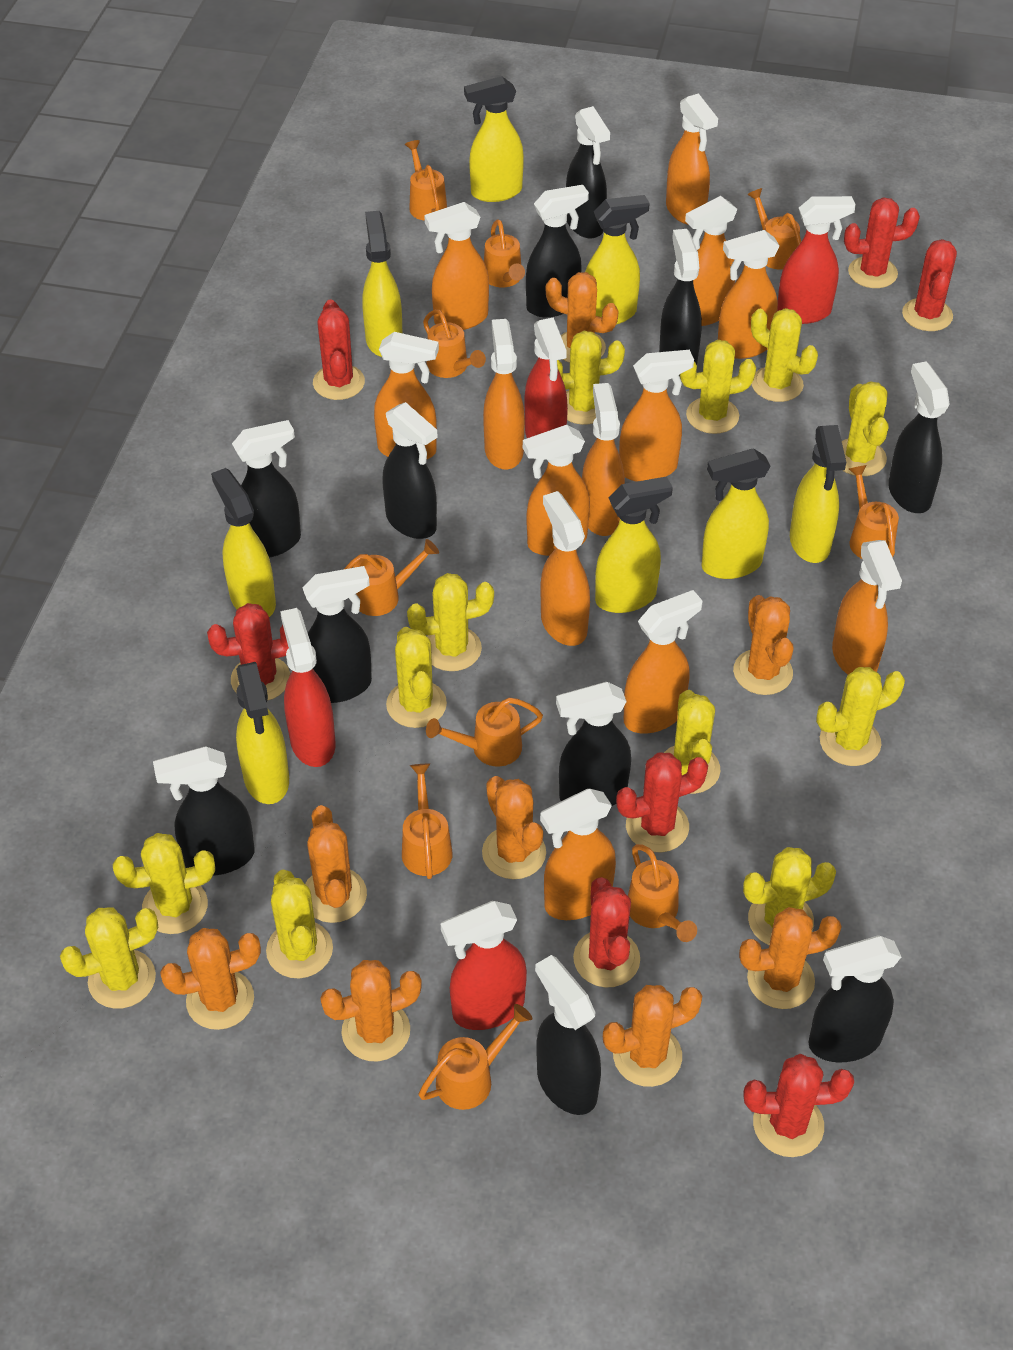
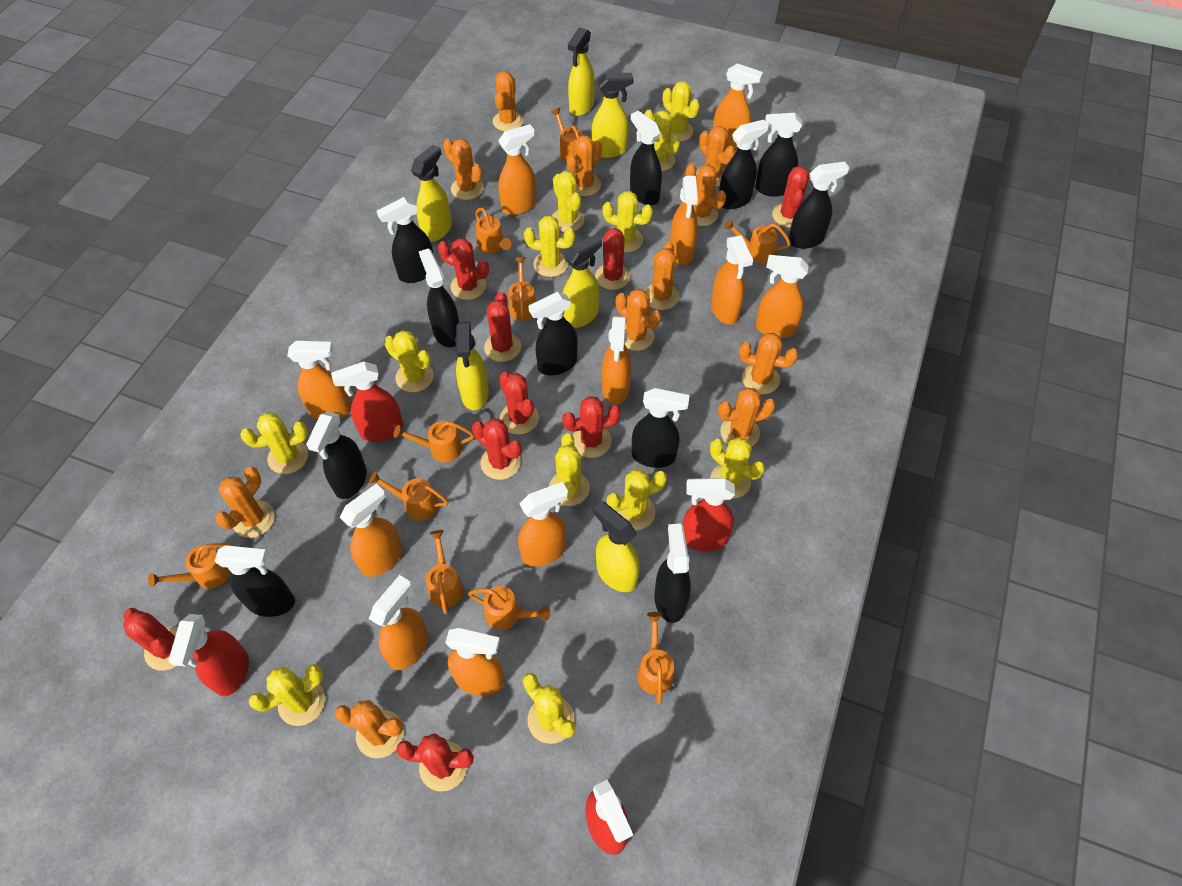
orange cactus: [160,928,261,1030] [305,805,367,923] [320,960,422,1061] [482,776,546,879] [546,272,619,363] [603,985,702,1087] [733,595,793,695] [739,907,842,1009] = 8 -> [215,467,275,538] [334,700,404,759] [443,139,484,200] [493,71,524,131] [567,135,602,196] [616,289,661,351] [645,242,679,310] [685,164,726,226] [697,126,735,187] [718,387,776,447] [739,333,798,394] = 11
orange spray bottle: [374,332,439,459] [424,202,489,330] [483,319,525,470] [523,425,590,556] [540,491,590,646] [540,789,616,920] [582,383,625,536] [619,350,694,482] [623,590,703,734] [666,93,718,225] [685,196,737,326] [718,230,780,359] [832,540,902,675] = 13 -> [287,341,351,420] [340,484,402,577] [369,575,428,670] [445,628,504,696] [498,124,536,215] [518,482,568,567] [602,316,631,405] [670,176,698,265] [711,235,753,325] [713,63,763,150] [756,255,809,338] = 11
red cactus: [207,603,290,701] [313,300,365,400] [573,877,640,988] [616,752,708,852] [744,1054,854,1157] [844,197,920,288] [902,239,957,331] = 7 -> [123,608,178,671] [396,733,474,792] [438,238,489,300] [472,418,522,480] [484,292,521,362] [499,372,539,435] [562,396,621,458] [595,228,630,290] [772,166,809,227] = 9
yellow spray bottle: [211,468,276,617] [236,662,289,804] [362,211,402,357] [464,76,524,202] [585,195,650,324] [595,476,673,613] [702,448,771,579] [790,425,846,563] = 8 -> [411,145,452,242] [455,322,489,410] [563,234,602,328] [568,28,595,116] [592,73,634,158] [593,501,640,592] = 6

